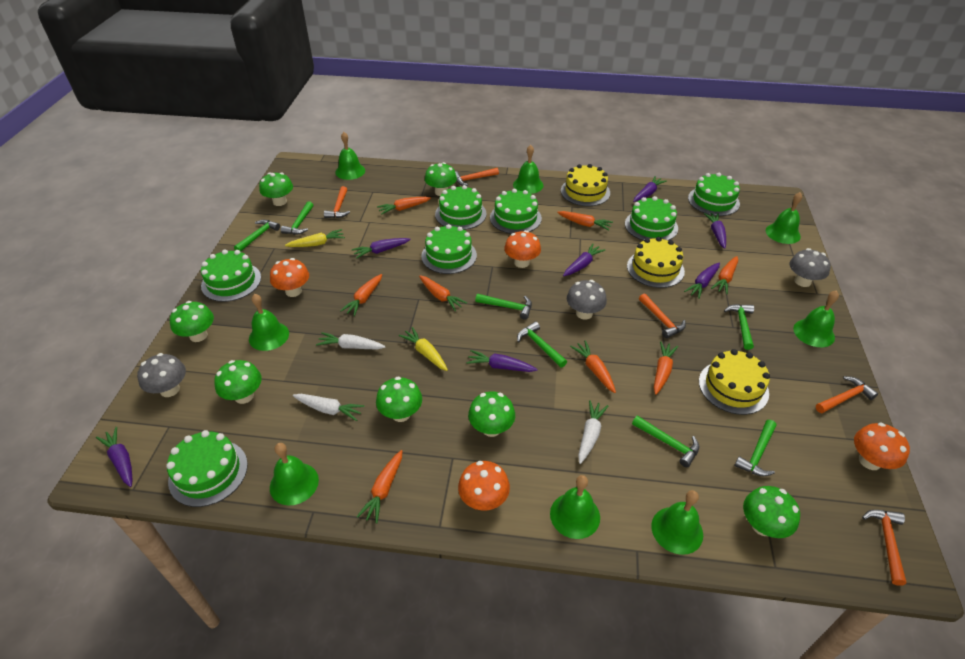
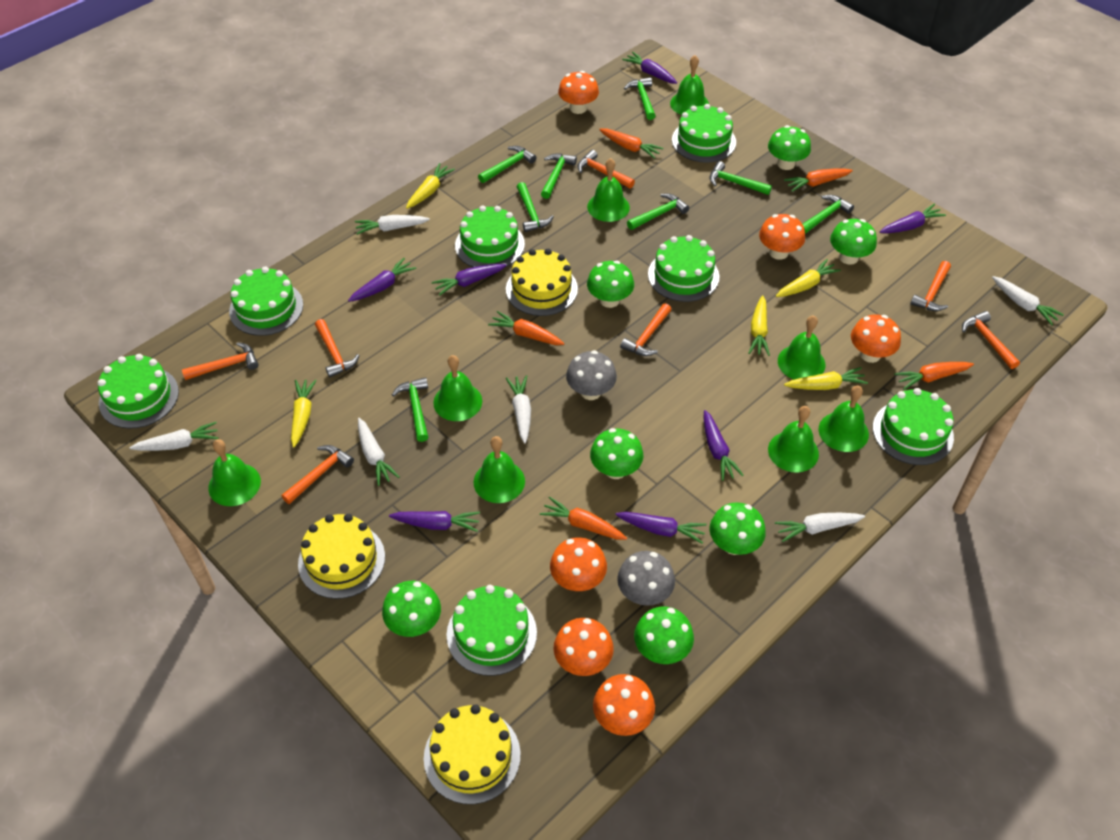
green hammer: [234,220,280,252] [281,201,313,235] [475,294,532,319] [517,321,567,368] [632,415,699,467] [724,304,754,350] [734,420,776,476] = 7 -> [392,377,428,442] [478,146,536,183] [517,182,554,232] [541,153,577,199] [624,77,656,120] [627,193,689,230] [709,161,772,195] [803,195,854,234] = 8
grey mushroom: [137,353,186,397] [567,280,607,320] [789,248,831,287] = 3 -> [566,350,617,400] [617,551,675,606] = 2
orange carrot: [340,274,382,316] [357,450,402,523] [377,197,431,215] [419,275,467,311] [557,211,613,230] [570,340,616,393] [654,341,678,395] [711,256,738,294] = 8 -> [488,311,564,345] [540,496,627,540] [599,129,663,159] [784,169,853,192] [894,362,974,390] = 5
orange hammer: [324,186,350,218] [455,168,499,186] [639,293,686,338] [816,376,878,413] [862,510,907,586] = 5 -> [182,342,259,380] [281,445,354,504] [315,319,360,378] [577,150,635,188] [620,303,672,356] [910,261,951,311] [962,311,1020,369] = 7
orange mushroom: [270,258,309,297] [458,461,510,510] [504,230,541,268] [854,422,910,470] = 4 -> [550,537,607,591] [554,618,614,676] [558,71,599,114] [593,674,655,736] [759,214,805,260] [851,314,901,363] = 6
white carrot: [293,394,365,421] [316,332,385,349] [578,400,608,464] = 3 -> [130,422,219,451] [355,215,430,235] [358,418,399,486] [506,375,531,444] [775,513,865,542] [992,276,1064,325] = 6
yellow carrot: [285,229,345,247] [399,327,448,371] = 2 -> [291,379,317,447] [406,163,455,209] [748,295,770,356] [776,259,841,297] [784,367,868,390] = 5

